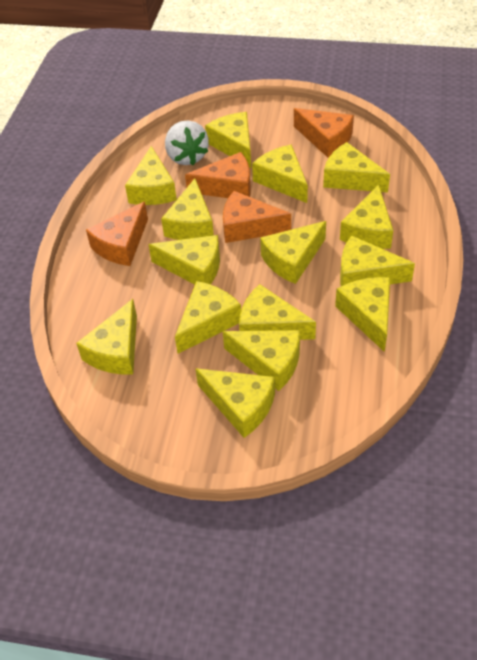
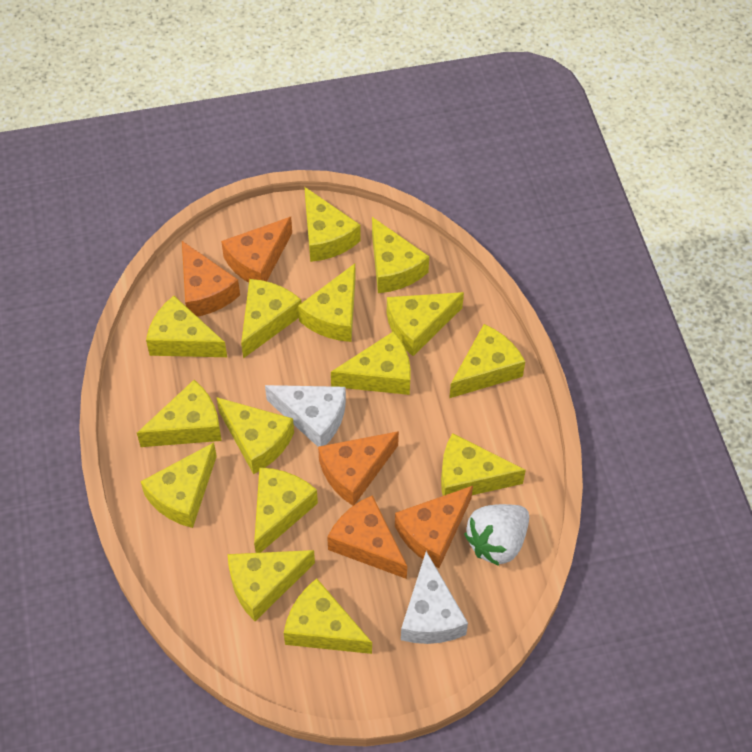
orange cheese: [86,201,148,266] [185,152,251,198] [223,191,291,243] [294,108,354,158] = 4 -> [182,241,240,317] [221,217,292,283] [318,431,399,506] [327,495,407,579] [395,486,473,568] = 5
white cheese: none = 0 -> [265,385,346,447] [401,551,468,644] = 2

